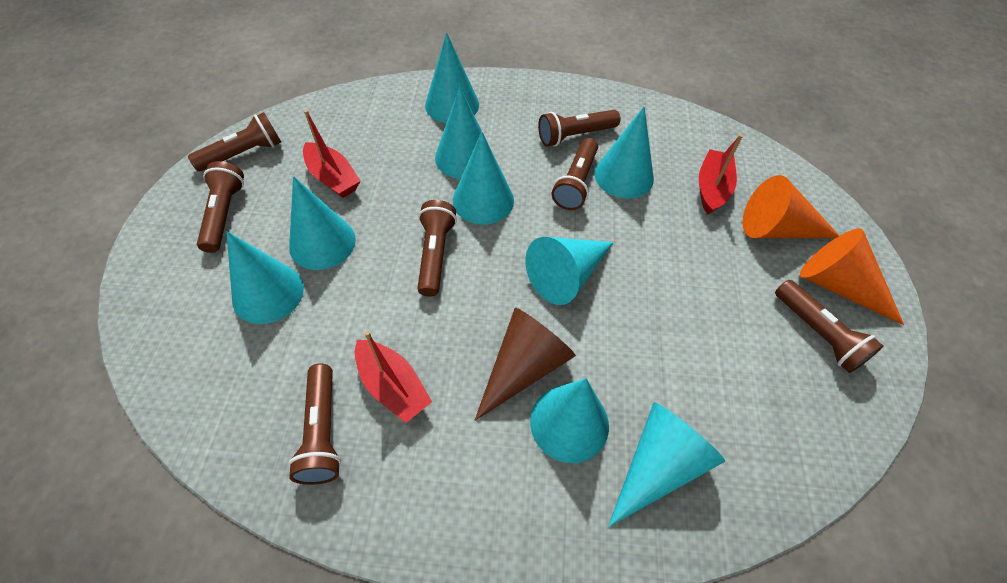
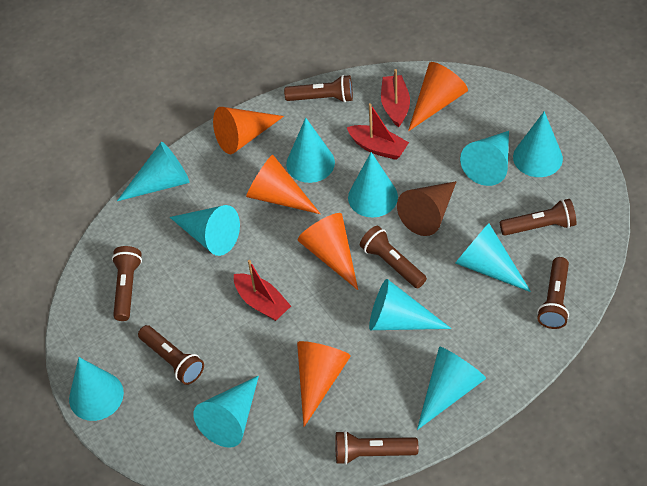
orange cone: [742,175,839,238] [800,228,904,325] = 2 -> [213,107,284,154] [246,155,321,214] [297,341,351,427] [298,213,358,290] [408,62,468,131] = 5
turquoise cone: [226,231,304,324] [289,176,356,270] [425,32,479,123] [435,86,482,179] [453,132,514,225] [525,237,613,305] [530,378,609,463] [594,106,654,198] [608,403,725,527] = 9 -> [69,357,124,421] [117,142,189,201] [169,205,240,256] [193,375,259,448] [286,118,335,183] [348,152,398,217] [369,279,451,330] [417,347,486,430] [455,223,531,292] [460,131,509,186] [513,111,563,177] = 11

